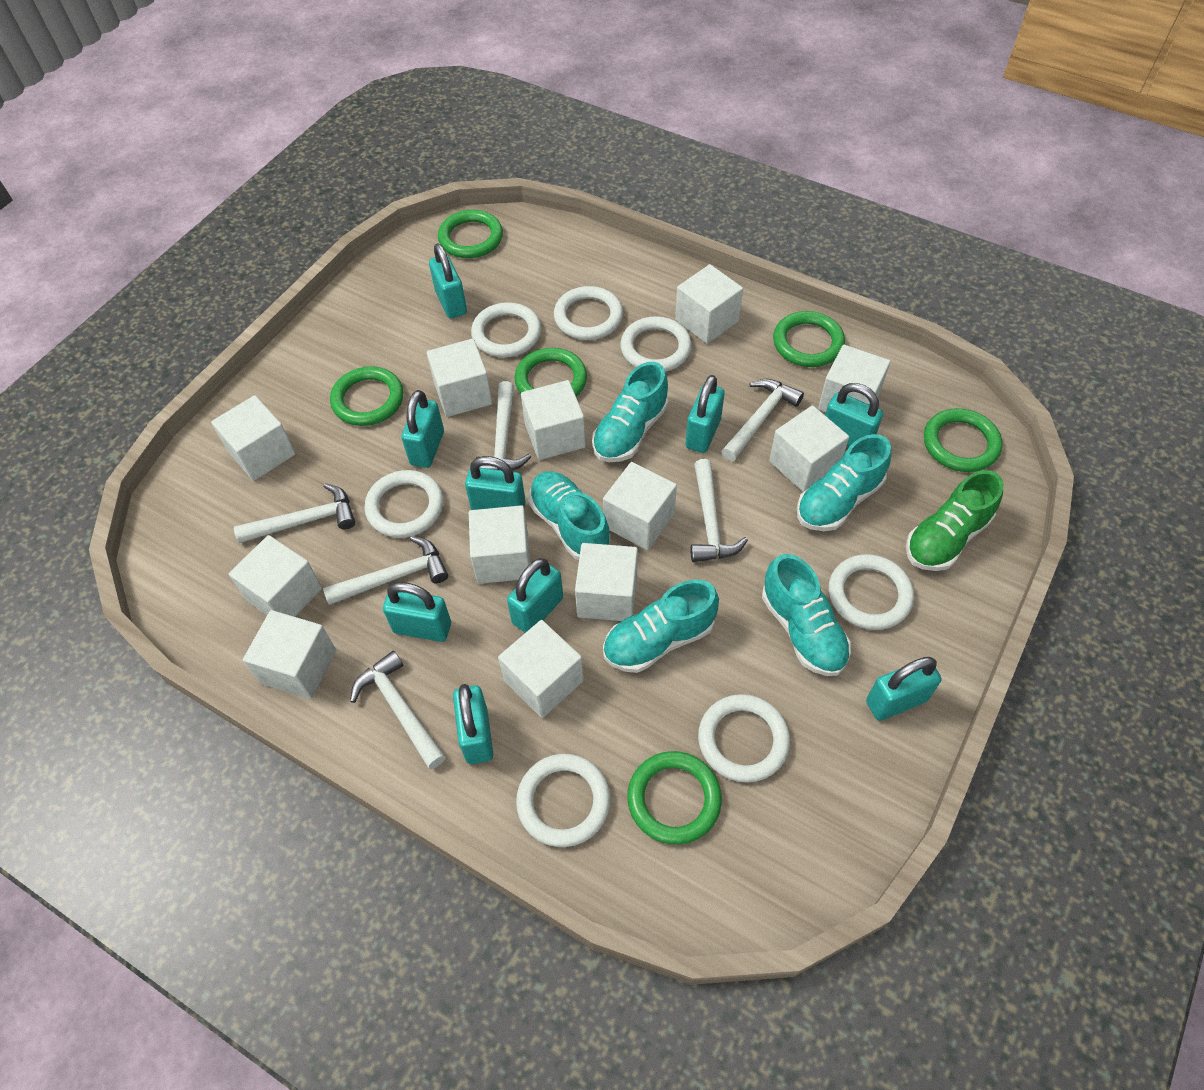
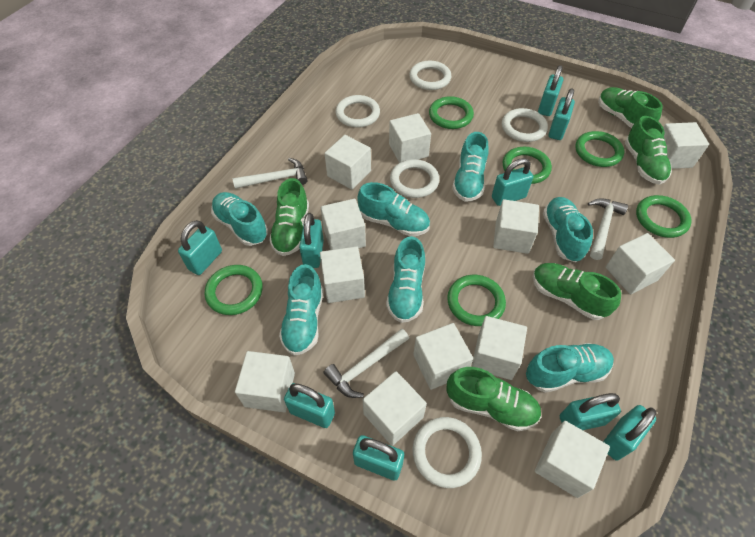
green shoe: [906,470,1004,571] = 1 -> [269,178,309,256] [447,367,542,431] [533,263,621,320] [598,87,663,128] [625,116,672,185] = 5
turquoise shoe: [529,471,610,560] [592,362,669,462] [603,580,719,673] [762,554,851,676] [797,434,892,531] = 5 -> [211,192,268,246] [279,264,323,356] [357,182,430,236] [386,236,425,323] [452,132,489,202] [526,343,614,393] [543,197,593,262] = 7
white hammer: [234,483,355,543] [323,536,448,605] [350,650,446,769] [476,381,531,471] [690,459,748,562] [721,379,804,461] = 6 -> [233,158,308,189] [324,329,409,398] [588,198,628,260] = 3
white ring: [364,470,443,538] [471,302,541,357] [516,754,610,847] [554,286,623,340] [620,316,692,372] [698,694,790,783] [829,554,914,630] = 7 -> [336,95,380,128] [390,159,439,198] [409,61,451,90] [413,417,482,488] [502,108,548,142] = 5

